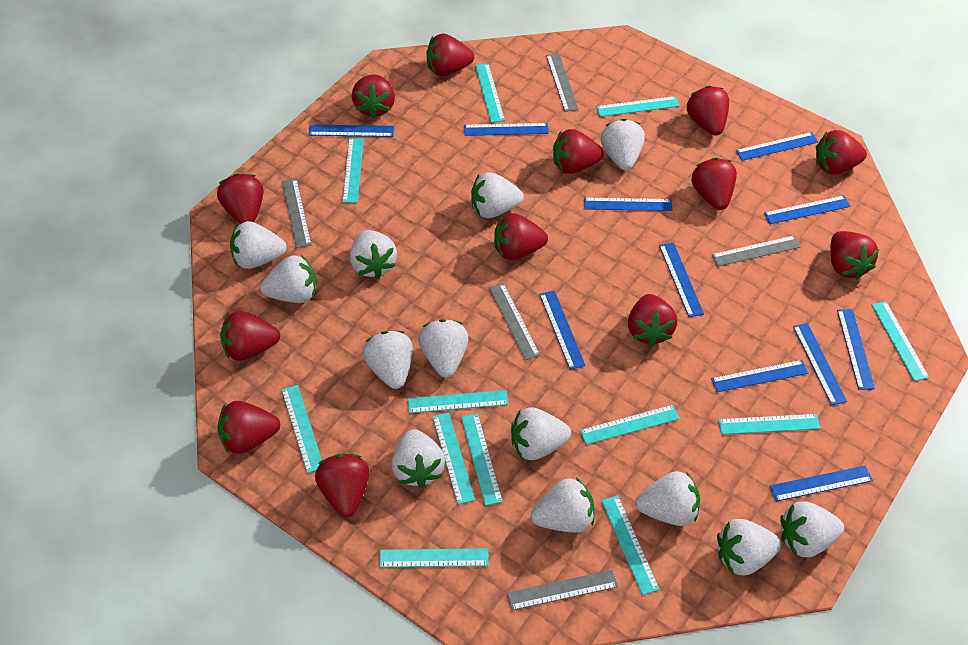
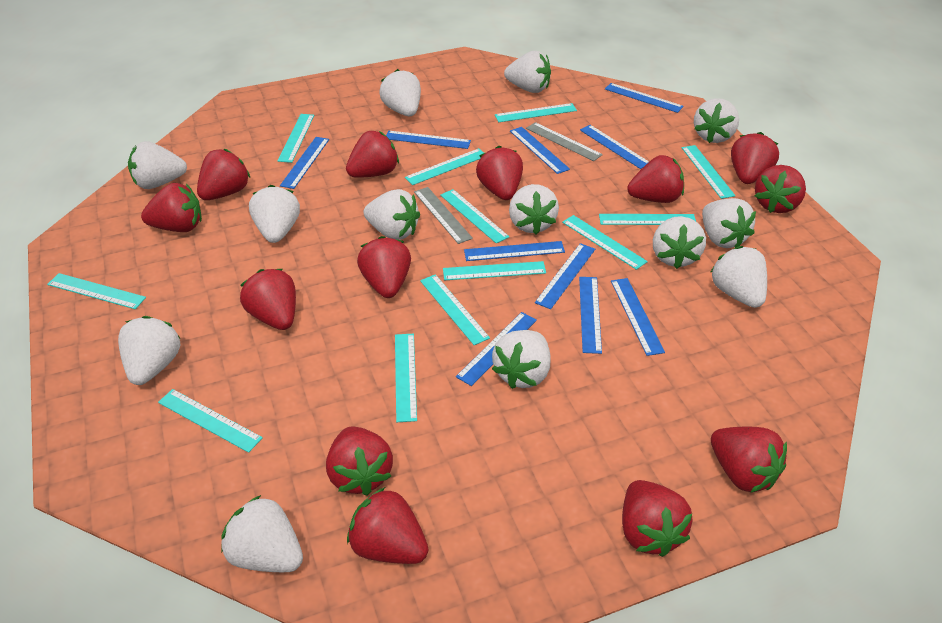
blue ruler: [309,125,394,137] [464,123,549,136] [539,290,586,370] [584,197,673,211] [659,242,704,317] [711,360,808,392] [736,132,818,161] [764,195,851,224] [770,465,873,502] [793,323,847,405] [837,309,875,390] = 11 -> [280,137,329,189] [386,131,471,149] [456,312,537,386] [464,241,565,261] [510,127,570,174] [535,243,595,309] [579,277,602,354] [580,125,649,169] [605,83,684,113] [611,278,665,356] = 10
grey ruler: [282,179,312,248] [489,283,540,360] [507,570,618,611] [546,54,579,112] [712,235,801,266] = 5 -> [414,187,473,244] [526,122,603,161] = 2

